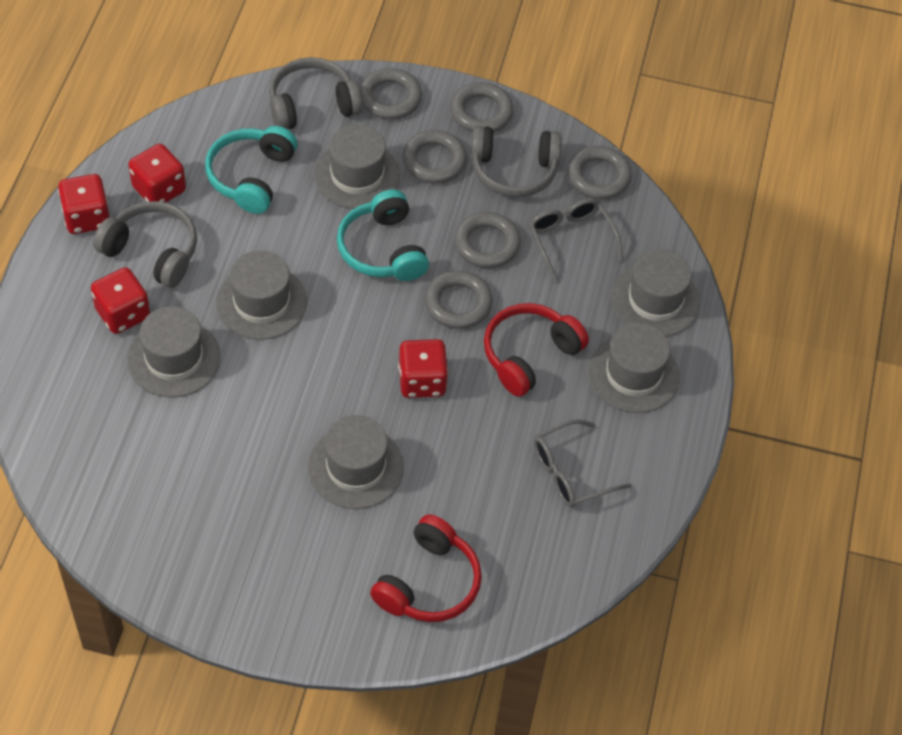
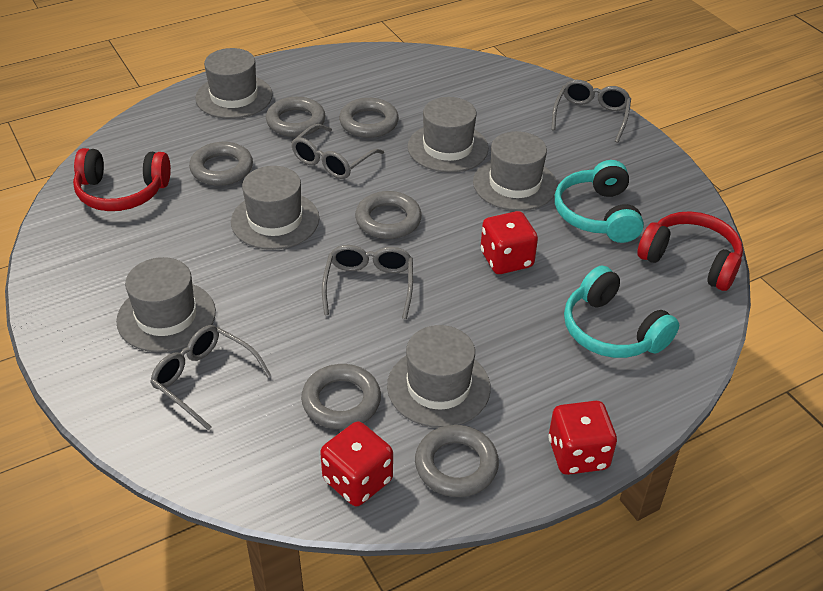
grey glasses: [529,199,623,282] [534,419,631,507] = 2 -> [150,325,271,431] [291,124,384,179] [322,245,413,319] [551,80,631,143] = 4
grey headphones: [93,201,197,288] [269,57,362,129] [471,126,562,197] = 3 -> none = 0
red dice: [58,174,110,234] [91,267,150,334] [129,144,186,203] [398,339,448,398] = 4 -> [320,422,393,506] [481,211,538,274] [548,401,617,475] = 3

